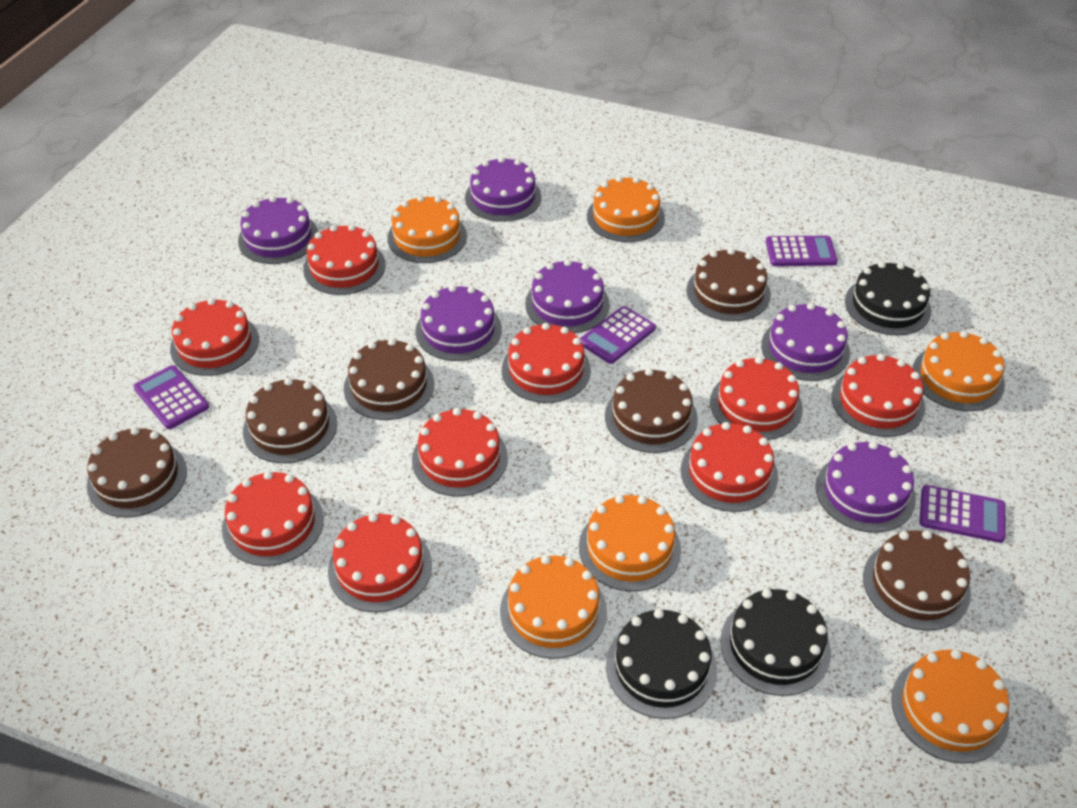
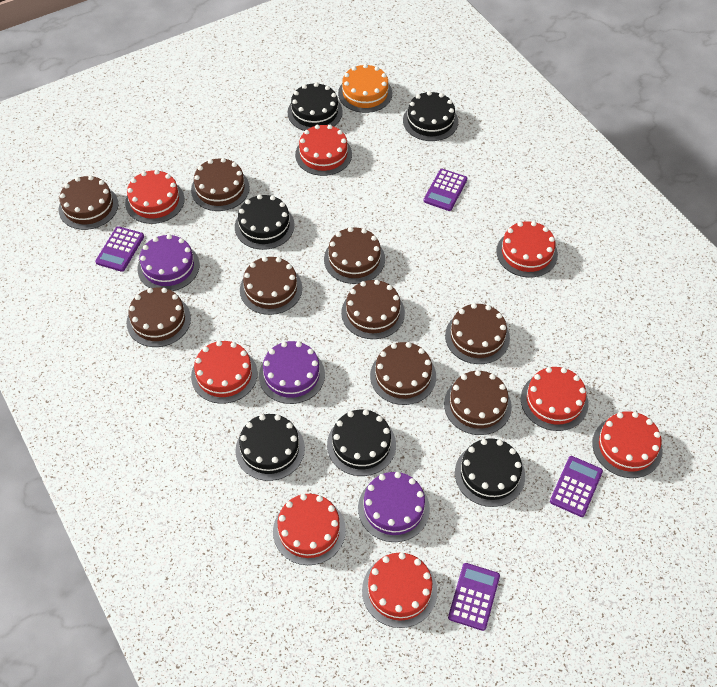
black cake: [606,609,717,719] [720,589,831,696] [845,262,931,335] = 3 -> [235,194,295,250] [235,414,305,481] [288,82,343,131] [327,409,396,476] [403,91,458,141] [455,438,525,507] = 6
brown cake: [87,427,187,517] [243,378,337,463] [344,339,434,420] [605,368,698,453] [687,248,771,321] [863,530,971,631] = 6 -> [59,175,118,230] [126,288,191,347] [191,158,250,211] [240,257,302,315] [324,227,385,284] [341,280,405,339] [370,342,436,405] [444,370,512,435] [445,303,510,364] = 9
orange cake: [387,195,467,263] [500,555,607,659] [579,495,681,591] [587,176,665,242] [891,649,1009,764] [912,331,1005,411] = 6 -> [338,64,392,113] = 1
purple cake: [238,196,318,264] [415,285,502,361] [465,157,541,222] [525,259,610,333] [761,303,850,381] [815,441,916,533] = 6 -> [138,234,199,291] [259,341,325,404] [358,472,430,542] = 3
red cake: [170,298,259,376] [222,471,324,566] [303,225,386,295] [328,513,432,612] [412,408,508,496] [502,323,591,403] [681,422,778,512] [710,357,803,440] [831,354,925,437] = 9 -> [125,170,185,224] [191,341,257,404] [273,494,346,565] [295,125,352,176] [362,553,437,628] [496,221,558,277] [521,367,588,431] [592,411,662,478] = 8

